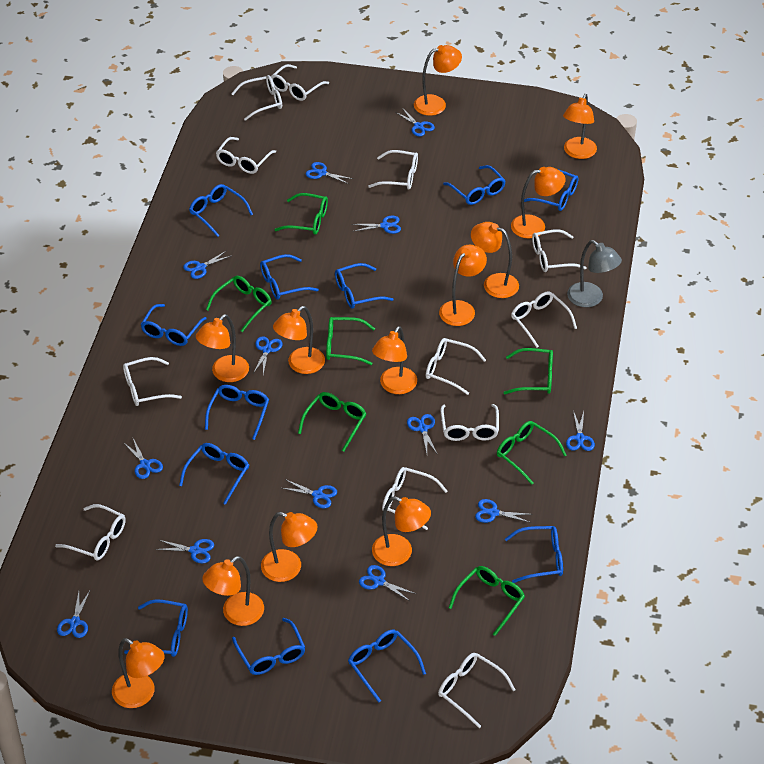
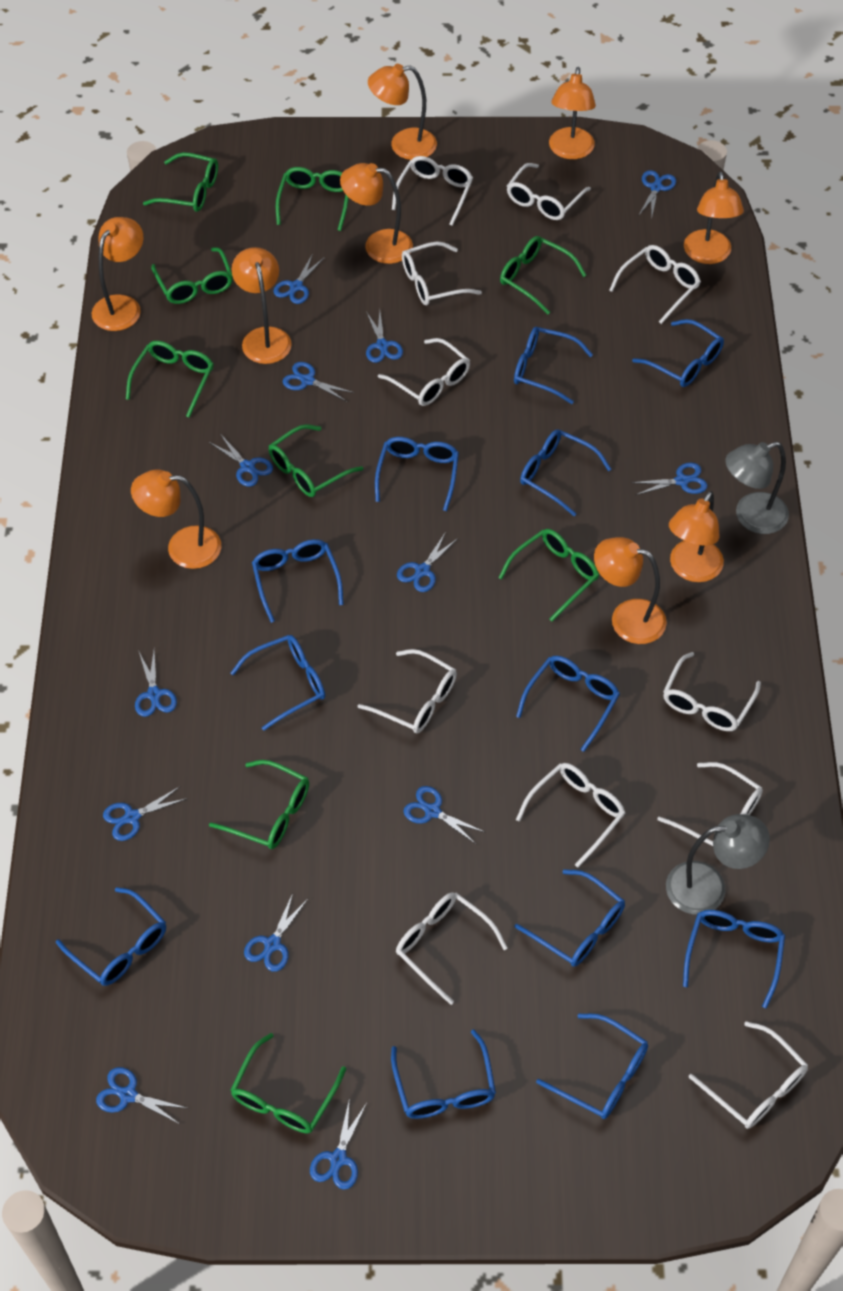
green glasses: [206,276,272,332] [274,193,328,235] [298,392,366,452] [326,317,375,365] [448,566,525,636] [497,421,567,484] [504,348,553,394] = 7 -> [126,341,214,418] [143,152,218,212] [151,247,233,304] [209,760,309,849] [230,1033,346,1134] [269,424,363,497] [276,167,349,231] [498,529,599,621] [500,236,586,314] = 9
grey lamp: [567,240,622,307] = 1 -> [666,814,770,915] [725,442,789,534] = 2
orange lamp: [112,638,165,708] [196,314,249,382] [202,556,264,626] [261,512,318,582] [273,306,325,374] [372,326,417,394] [372,496,431,566] [414,45,462,116] [439,245,487,326] [471,222,519,298] [511,167,566,238] [563,94,597,159] = 12 -> [92,217,143,331] [131,470,221,569] [232,247,292,364] [340,163,413,264] [368,64,437,160] [549,67,596,159] [594,537,667,644] [669,491,724,582] [684,171,744,264] = 9
white glasses: [55,504,126,561] [123,357,182,406] [216,137,276,174] [231,75,282,121] [271,64,329,101] [368,150,418,190] [382,467,448,530] [426,338,486,395] [438,653,516,728] [441,404,499,441] [511,291,577,348] [532,229,587,272] = 12 -> [358,649,457,734] [378,338,470,406] [392,156,473,226] [396,892,508,1005] [402,241,482,305] [507,163,591,220] [516,763,626,867] [609,245,701,324] [657,762,763,846] [663,652,761,731] [689,1021,808,1129] = 11

